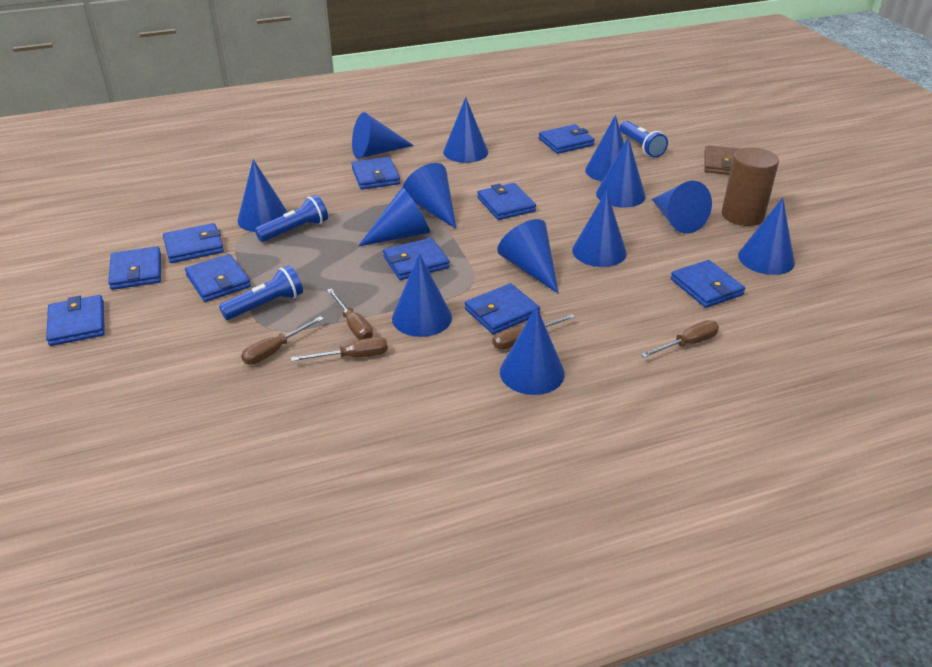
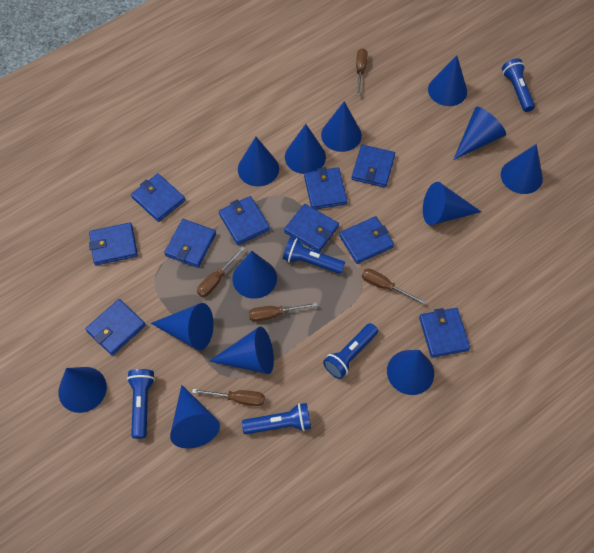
blue flashlight: [219,265,303,320] [255,195,328,242] [620,121,668,158] = 3 -> [127,369,155,439] [242,403,311,434] [283,237,345,274] [323,323,378,379] [502,58,535,112] = 5
brown cylinder: [722,147,779,226] = 1 -> none = 0
brown wallet: [704,145,741,175] = 1 -> none = 0

